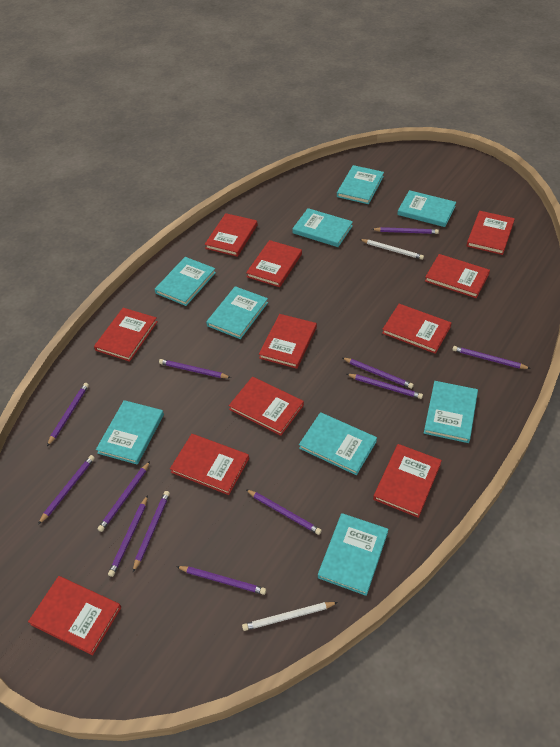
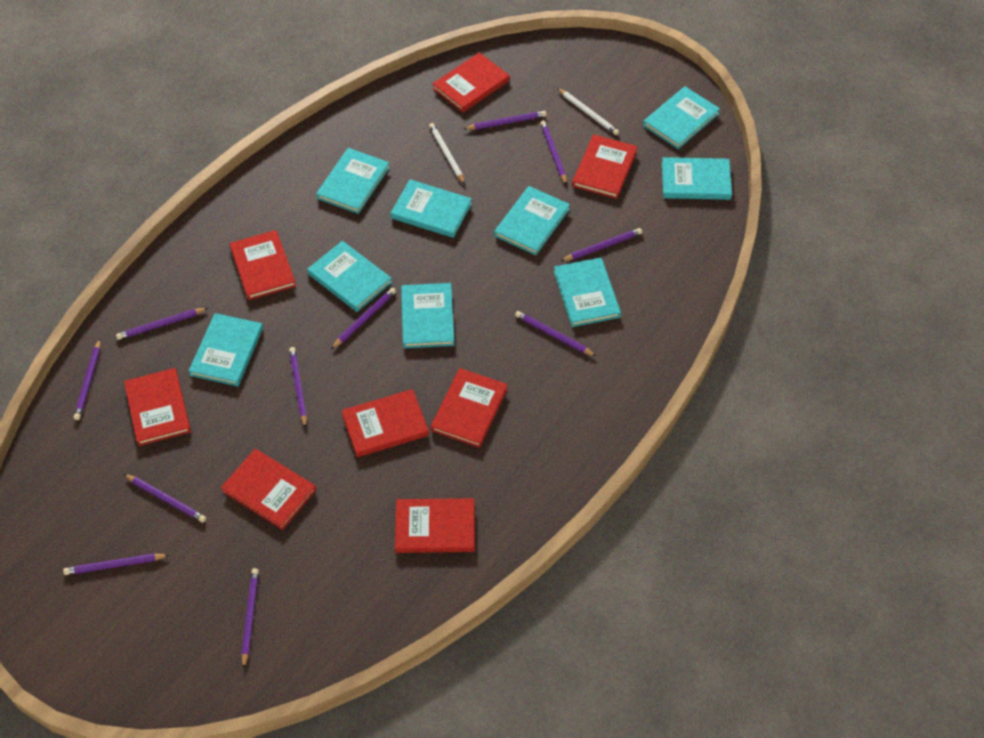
purple pencil: [38,455,95,525] [47,383,89,446] [98,461,150,532] [108,495,148,577] [133,491,170,572] [159,359,231,378] [176,566,266,595] [245,489,322,535] [341,357,414,389] [347,374,423,399] [372,227,439,234] [452,346,531,369] = 12 -> [63,553,169,575] [74,339,101,420] [116,308,208,340] [124,474,206,523] [241,568,259,669] [289,347,307,428] [331,288,396,349] [464,111,547,130] [515,311,596,356] [540,120,567,185] [561,228,642,261] = 11
red book: [28,576,121,655] [94,308,158,362] [170,434,249,495] [205,213,258,257] [229,377,304,436] [246,240,302,287] [259,314,317,369] [373,444,442,518] [382,304,451,354] [425,254,490,298] [467,211,515,255] = 11 -> [124,368,191,446] [221,449,316,530] [229,230,296,300] [341,389,429,457] [395,498,475,553] [430,368,508,448] [433,52,510,113] [572,135,638,199] = 8

